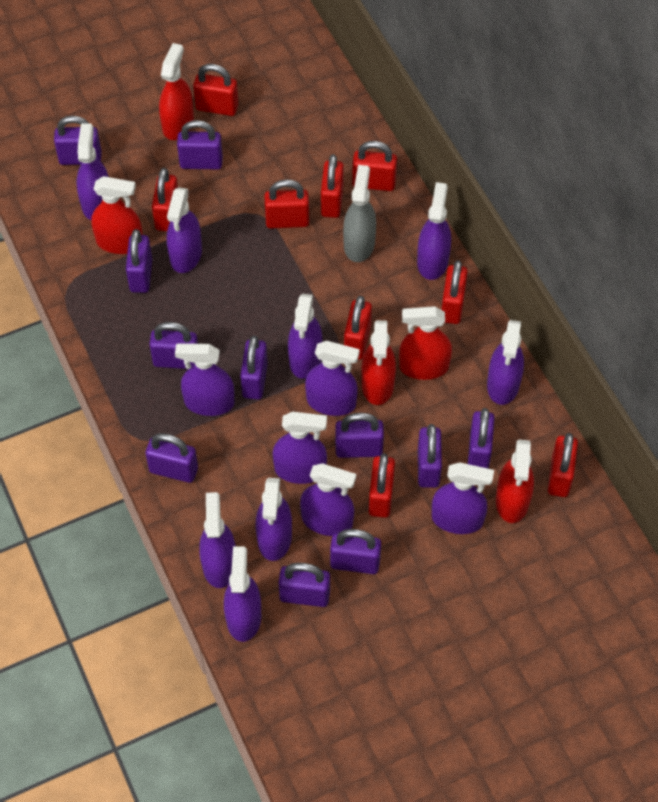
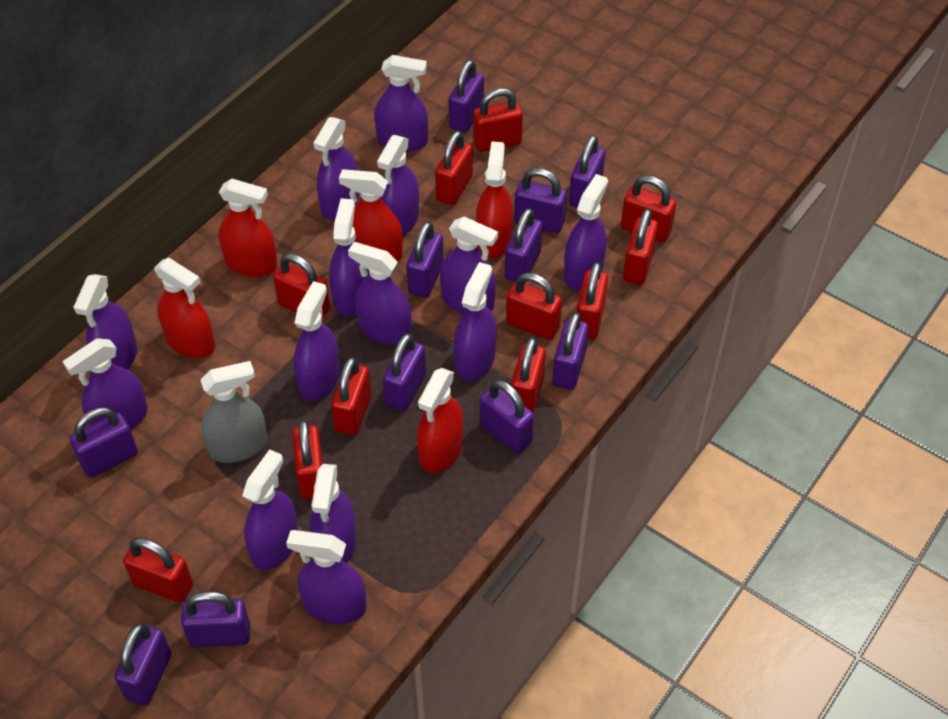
purple spray bottle: [77,123,109,220] [167,187,202,273] [175,343,234,416] [199,492,236,588] [224,546,261,642] [256,478,292,561] [273,412,327,484] [288,293,323,379] [300,463,356,536] [305,341,360,416] [417,182,451,280] [432,462,494,534] [487,320,524,405] = 13 -> [63,338,148,430] [73,274,137,370] [242,449,298,570] [286,530,367,624] [294,281,340,401] [310,464,356,563] [313,117,359,220] [329,198,369,317] [348,242,412,345] [375,55,428,152] [377,135,419,235] [440,217,498,314] [454,262,497,381] [564,174,608,290] = 14
red padlock: [152,168,178,231] [193,64,238,116] [264,179,309,229] [321,154,344,218] [344,296,372,360] [352,141,397,191] [369,453,395,518] [441,260,468,324] [548,433,578,497] = 9 -> [123,537,193,603] [273,253,330,319] [293,420,323,499] [331,357,371,436] [435,131,473,205] [473,88,523,152] [506,273,562,340] [511,337,546,413] [577,262,608,339] [621,175,676,243] [623,208,658,285] = 11

